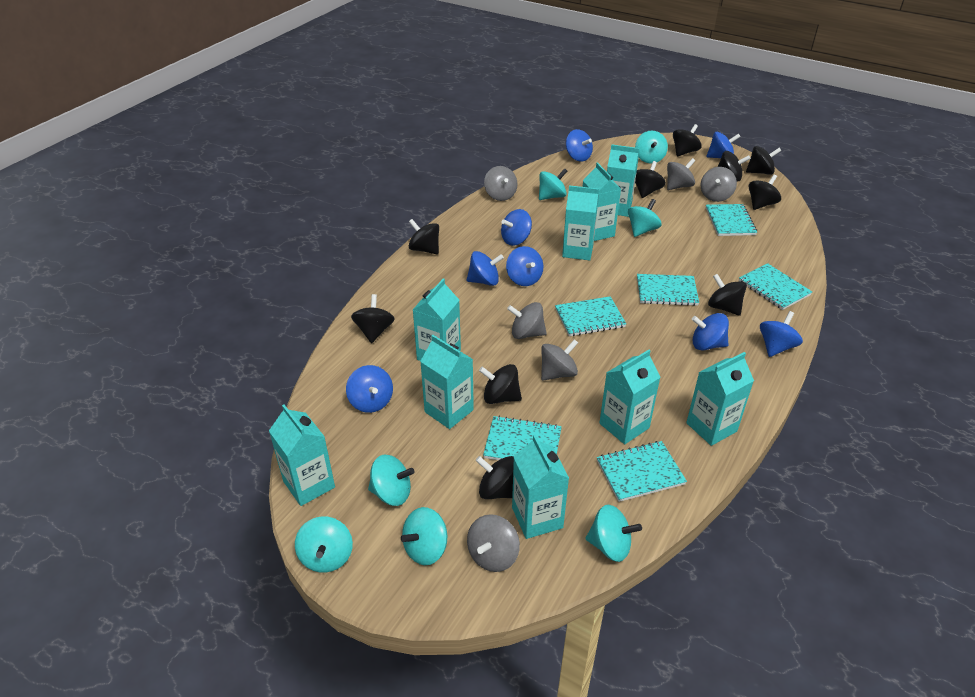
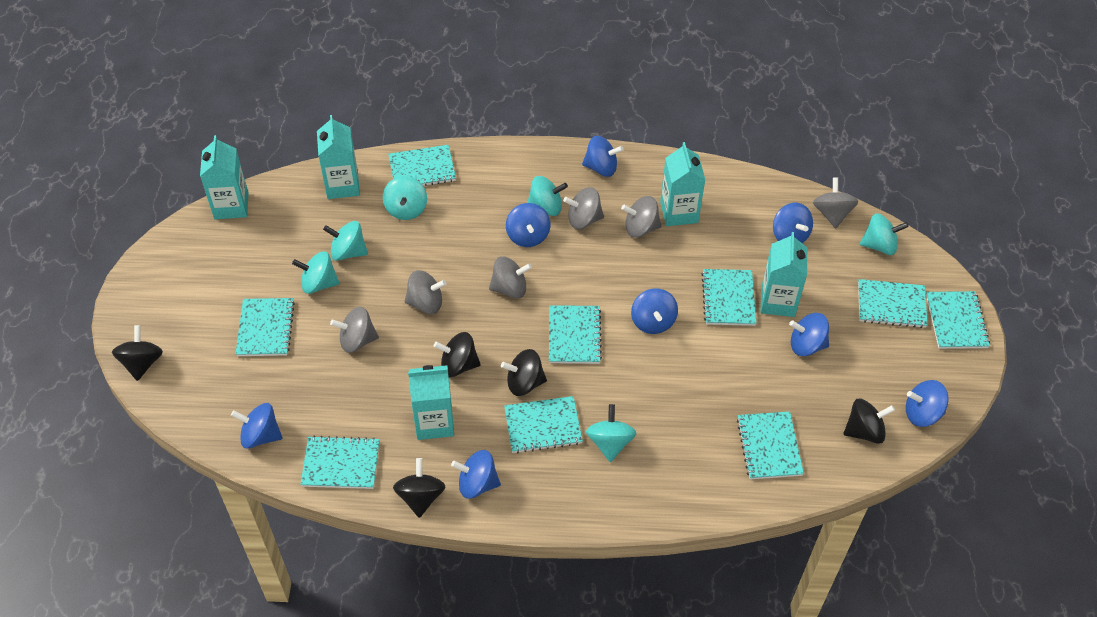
black spinning top: [351,294,395,343] [409,219,439,254] [476,456,514,499] [479,364,522,404] [635,161,666,198] [673,124,702,156] [708,274,747,316] [718,151,751,181] [746,146,781,175] [749,175,781,210] = 10 -> [112,325,163,381] [393,458,445,518] [434,332,481,377] [501,349,547,396] [844,399,895,444] = 5
turquoise carton: [269,404,335,506] [413,279,461,361] [420,335,474,429] [512,435,569,539] [562,185,599,260] [582,163,621,241] [599,350,660,444] [607,144,639,217] [686,352,754,446] = 9 -> [200,135,249,219] [317,115,360,199] [408,365,454,440] [660,142,705,226] [761,232,807,317] = 5
turquoise notebook: [483,416,562,460] [555,296,626,336] [597,441,687,502] [637,274,699,306] [706,204,757,236] [739,263,812,310] = 6 -> [236,298,295,356] [300,436,380,489] [388,145,456,186] [504,396,583,453] [549,305,602,364] [701,269,756,326] [737,411,804,479] [858,279,928,328] [926,291,990,349] = 9
turquoise spinning top: [295,516,353,573] [368,454,415,506] [401,507,447,565] [539,168,567,200] [586,505,642,562] [628,199,662,237] [635,131,668,164] = 7 -> [292,251,340,294] [323,221,368,261] [383,176,427,220] [527,176,568,216] [586,404,636,462] [860,213,909,255] = 6

